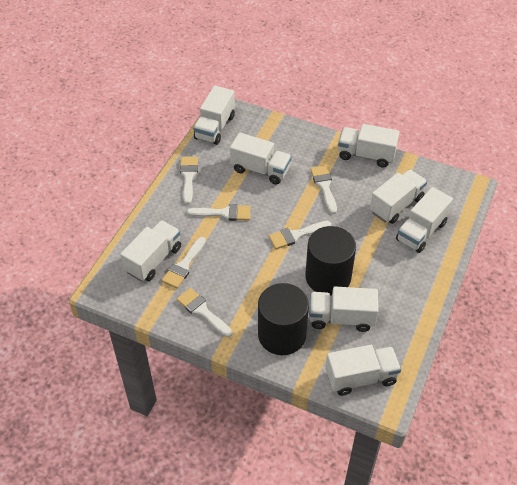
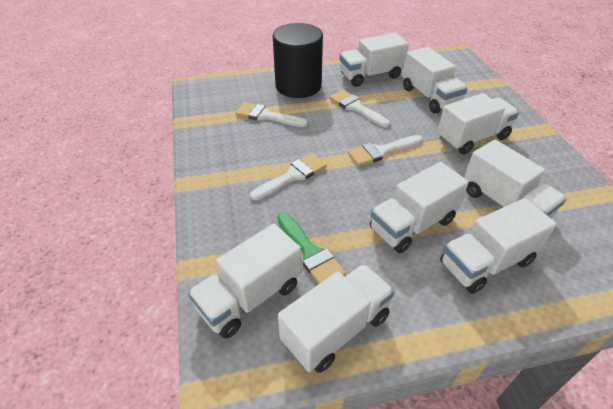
black cylinder: [258,283,309,355] [305,226,356,296] = 2 -> [273,23,323,98] = 1
green brush: none = 0 -> [278,213,346,284] = 1
white brush: [161,237,206,288] [177,288,232,337] [180,157,198,204] [187,204,251,221] [269,221,331,249] [310,165,337,214] = 6 -> [235,102,308,127] [250,153,327,201] [329,90,390,127] [348,135,423,166] = 4

